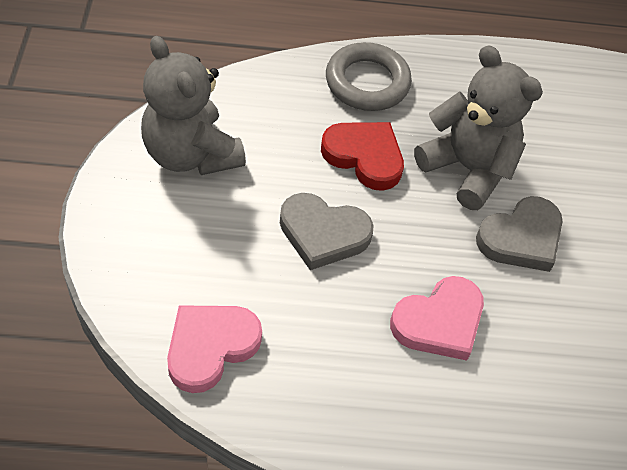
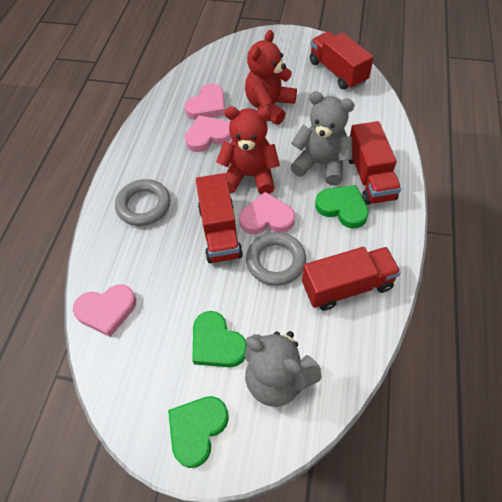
green heart: none = 0 -> [168,396,229,468] [192,311,247,367] [315,185,369,228] = 3
grey heart: [280,193,374,270] [476,196,563,272] = 2 -> none = 0
grey ring: [326,42,412,111] = 1 -> [115,179,170,226] [246,232,306,286] = 2
pink heart: [167,305,262,393] [390,276,484,361] = 2 -> [73,284,136,337] [184,84,225,120] [185,115,232,152] [239,192,295,234] = 4
red heart: [321,122,404,191] = 1 -> none = 0
red teddy bear: none = 0 -> [216,107,280,194] [245,30,297,125] = 2
red truck: none = 0 -> [196,173,243,263] [302,247,401,311] [310,31,374,90] [348,121,401,205] = 4

